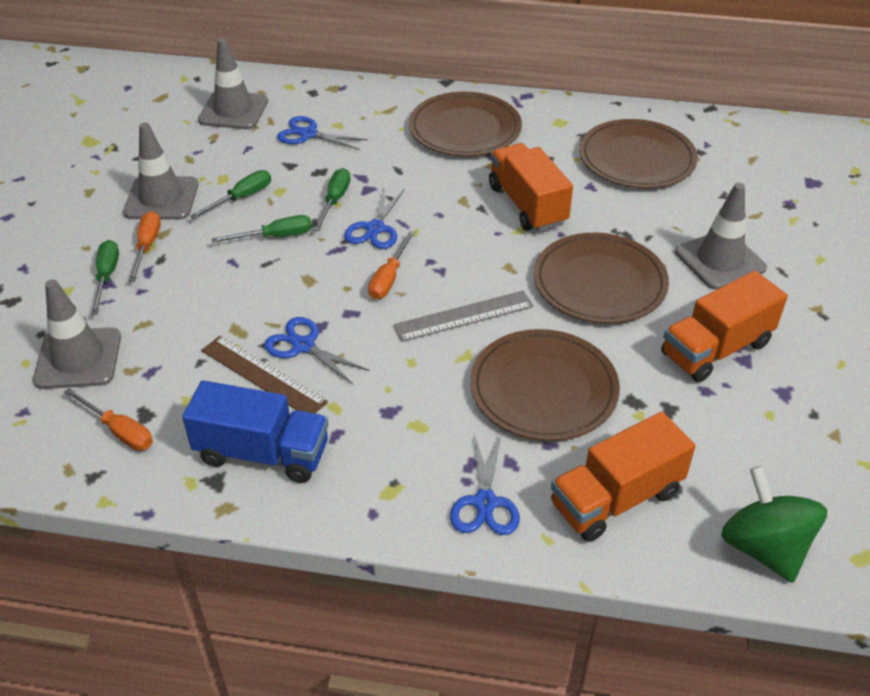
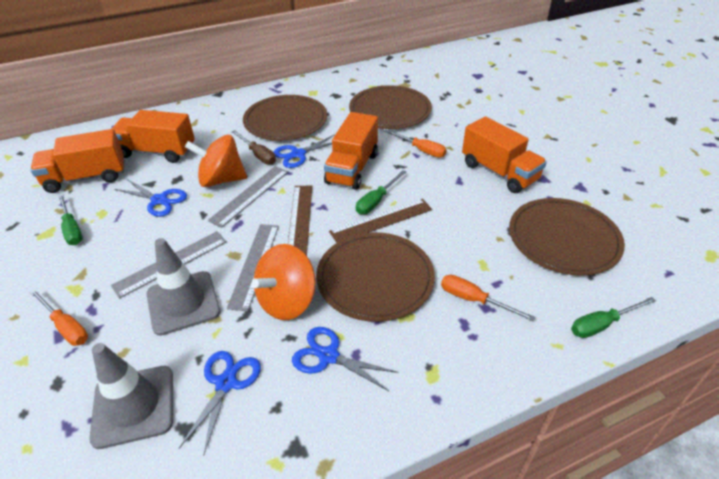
blue truck: [182,380,329,483] = 1 -> none = 0
brown ruler: [201,336,328,413] = 1 -> [288,186,312,256] [329,199,432,243] = 2
brown screwdriver: none = 0 -> [232,130,276,165] = 1
green screwdriver: [91,240,119,315] [190,170,271,219] [212,215,312,243] [314,168,351,231] = 4 -> [58,194,83,245] [356,170,406,214] [571,297,656,338] = 3
green spinning top: [721,466,827,583] = 1 -> none = 0
grey ruler: [393,291,534,342] = 1 -> [111,231,227,299] [208,166,288,228] [227,224,279,311] = 3
grey traffic cone: [33,279,121,389] [123,123,198,220] [198,38,268,129] [675,183,767,290] = 4 -> [89,343,173,449] [147,238,220,336] = 2
orange spinning top: none = 0 -> [185,135,247,187] [252,244,316,320] = 2
orange truck: [489,143,573,232] [551,412,696,542] [661,271,788,383] = 3 -> [31,129,124,193] [111,110,195,163] [324,112,378,190] [462,116,547,193] = 4

